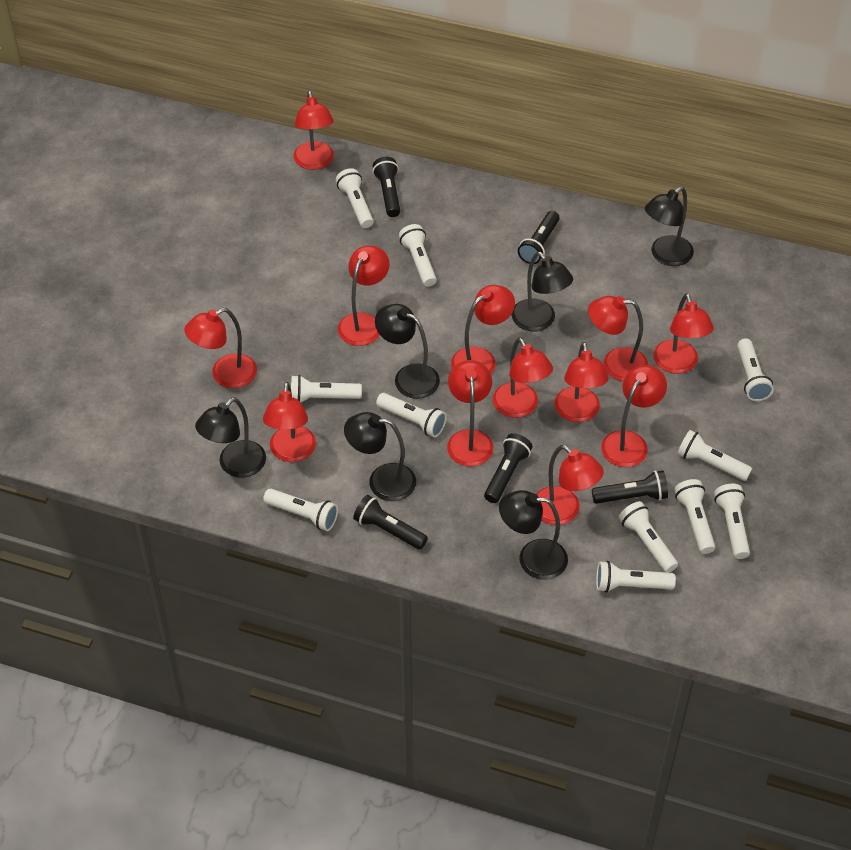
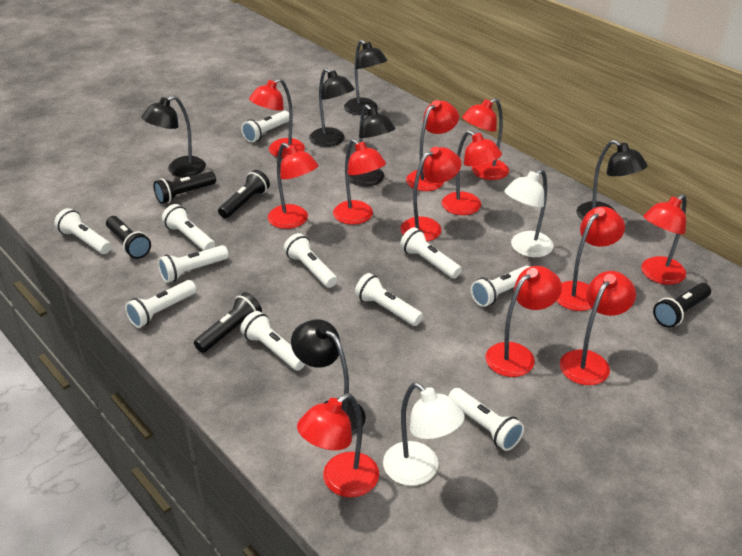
white lamp: none = 0 -> [383,382,465,486] [505,169,553,257] = 2

